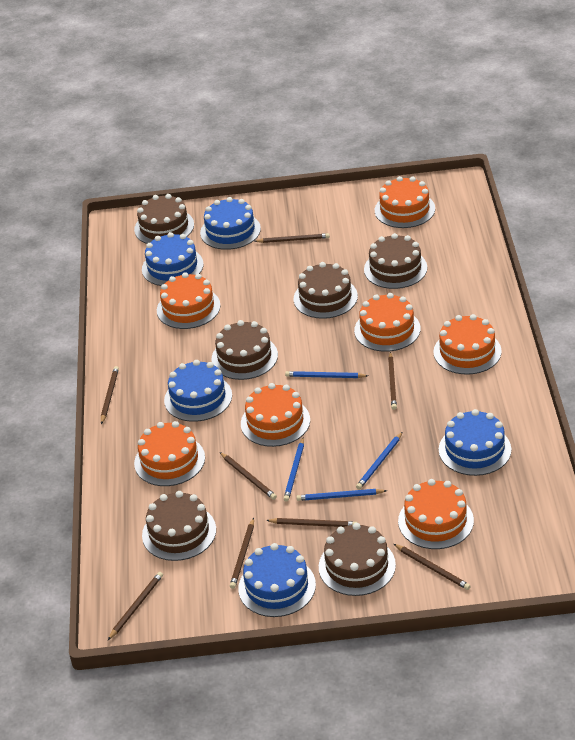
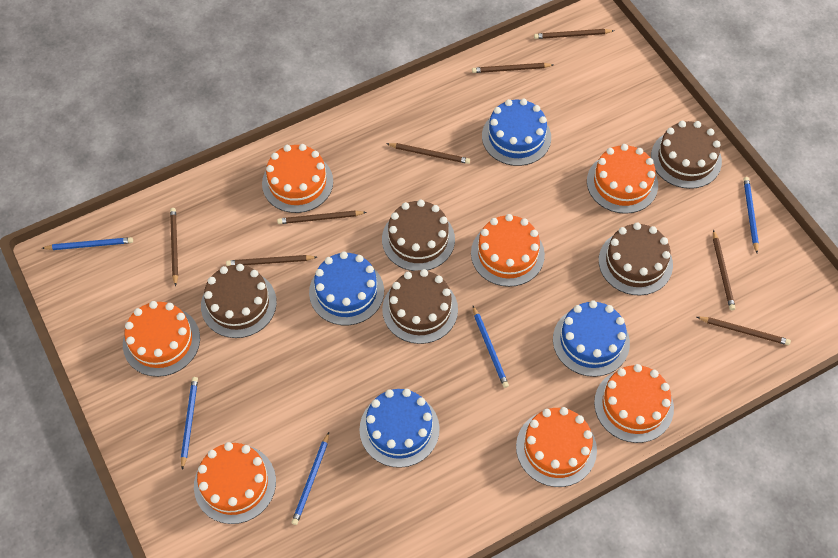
blue cake: [142,232,204,286] [164,360,232,422] [200,197,261,250] [238,543,316,617] [439,409,511,476] = 5 -> [309,251,384,325] [359,389,440,468] [482,99,551,166] [553,300,630,377] = 4
blue pencil: [283,437,304,502] [285,371,368,378] [296,489,387,501] [356,432,402,489] = 4 -> [42,237,133,250] [181,377,198,470] [291,432,329,525] [473,306,509,388] [744,177,759,253] = 5
brown cake: [134,194,194,244] [142,491,216,561] [211,320,278,380] [294,262,358,319] [319,523,396,596] [364,233,427,289] = 6 -> [201,264,277,338] [382,200,455,271] [382,269,458,344] [599,222,673,295] [651,121,722,189] = 5

